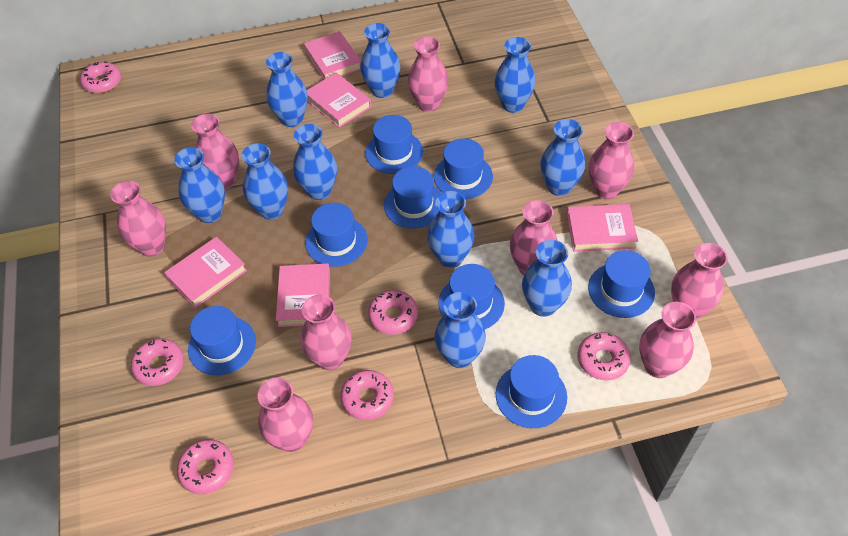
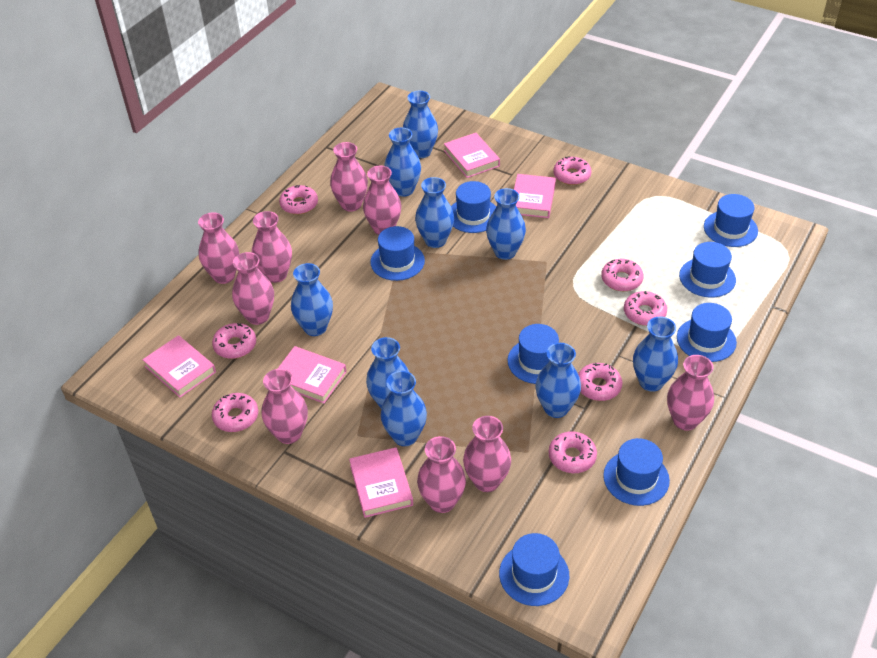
blue vase: [174,147,225,223] [241,143,288,219] [266,52,308,127] [293,124,337,200] [360,23,400,98] [427,191,474,268] [434,292,486,368] [494,37,536,113] [522,240,572,317] [540,119,585,196] = 10 -> [291,263,333,336] [366,337,409,409] [381,371,427,446] [384,127,421,197] [403,91,438,158] [415,177,454,248] [486,188,526,260] [535,343,581,418] [633,317,678,392] = 9
pink donut: [80,61,121,93] [131,338,184,386] [177,440,234,494] [340,370,394,420] [368,290,418,335] [577,332,631,380] = 6 -> [212,323,256,359] [212,393,258,432] [279,185,318,215] [548,431,597,473] [553,156,591,185] [578,363,622,401] [601,259,644,291] [624,291,667,326] = 8

